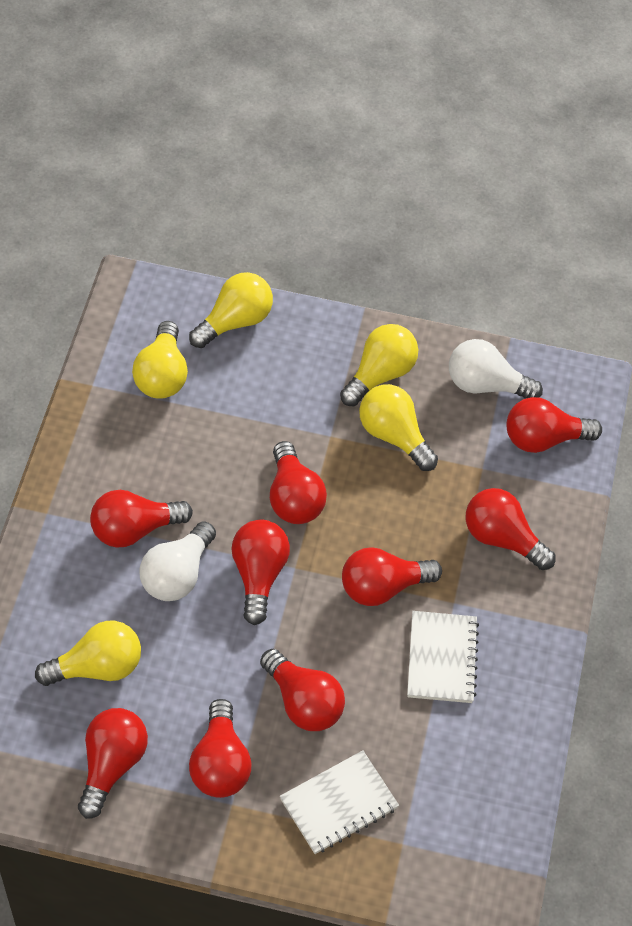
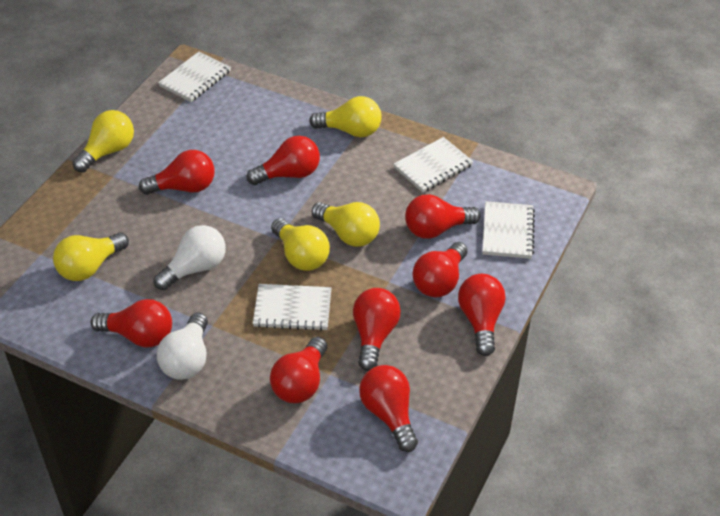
white notebook: [280,750,399,854] [407,611,479,703] = 2 -> [158,52,231,102] [253,284,331,331] [393,137,473,192] [482,201,535,259] = 4

